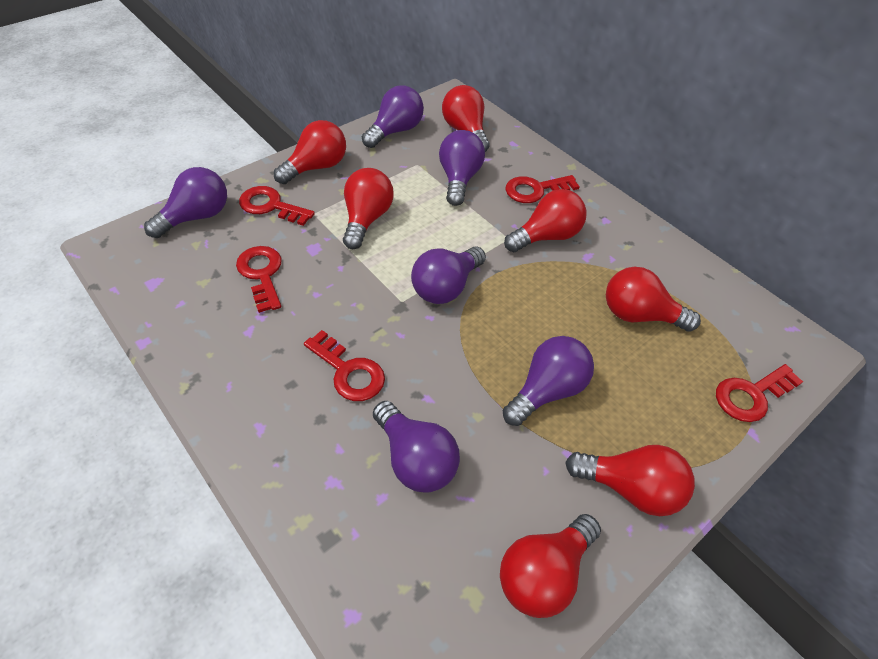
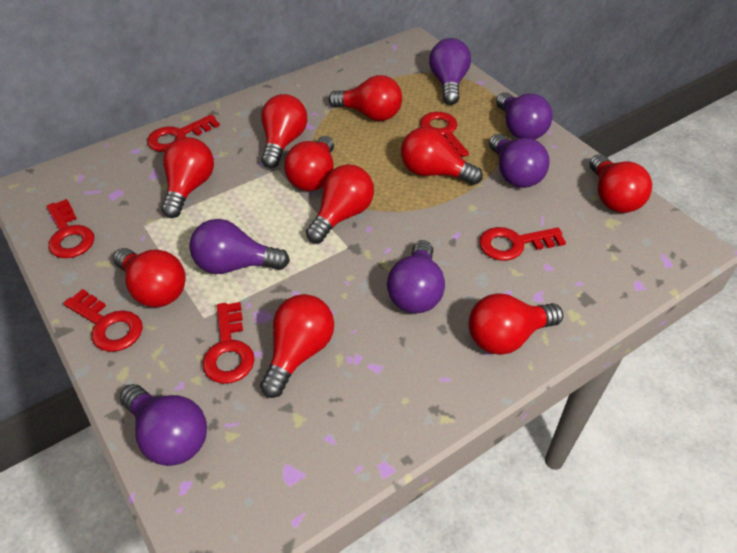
red key: [236,246,282,313] [239,186,315,226] [304,330,385,401] [505,175,580,203] [716,364,803,422] = 5 -> [46,199,94,258] [64,289,143,352] [147,114,220,152] [202,302,254,384] [420,112,469,157] [479,227,566,261] = 6
red light bulb: [274,120,346,184] [343,168,394,249] [442,85,490,152] [500,514,601,618] [504,189,587,252] [565,445,695,516] [606,267,701,332] = 7 -> [113,248,186,307] [161,137,214,218] [260,294,334,398] [261,94,307,168] [284,136,334,191] [306,164,374,243] [328,75,402,121] [401,127,483,185] [469,293,563,355] [590,154,652,213] = 10

